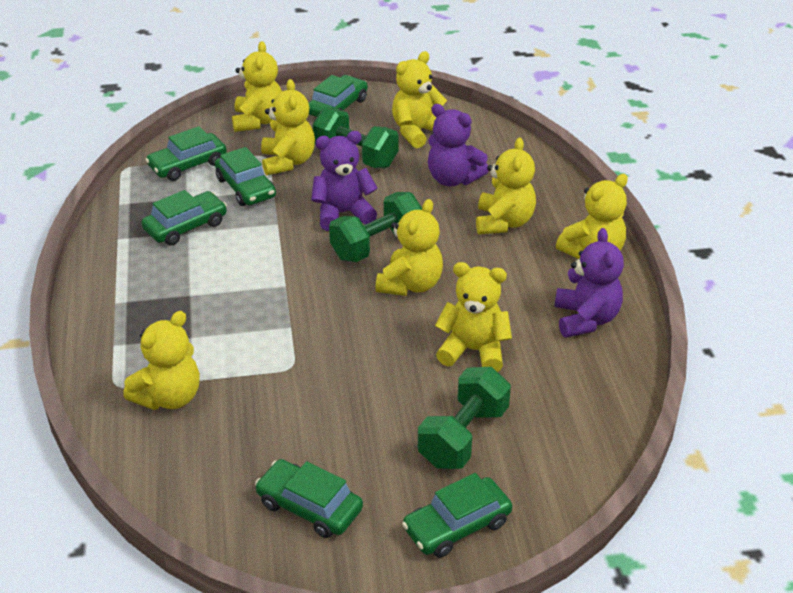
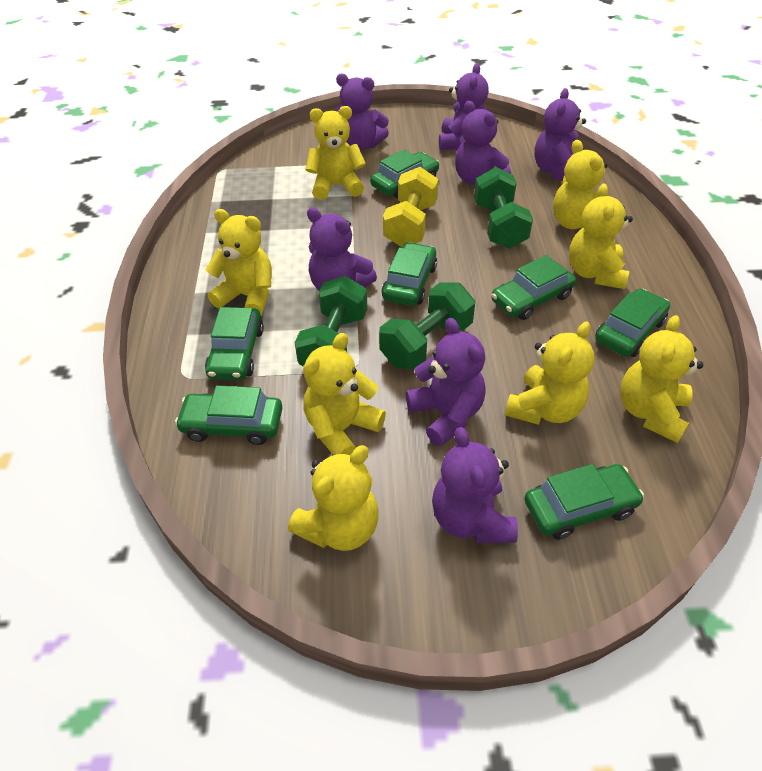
green car: [141,190,227,246] [145,126,227,181] [215,147,276,206] [255,459,363,538] [309,75,368,117] [402,473,512,558] = 6 -> [175,385,283,445] [205,307,264,380] [370,150,439,198] [382,242,437,306] [491,255,576,320] [524,464,644,540] [595,288,670,357] = 7
purple teddy bear: [311,131,378,231] [428,104,488,186] [555,228,624,338] = 3 -> [307,207,377,291] [336,74,389,151] [406,318,486,446] [432,427,518,543] [439,63,489,150] [455,101,511,185] [535,88,586,181] = 7
yellow dumbbell: none = 0 -> [383,167,438,247] = 1

